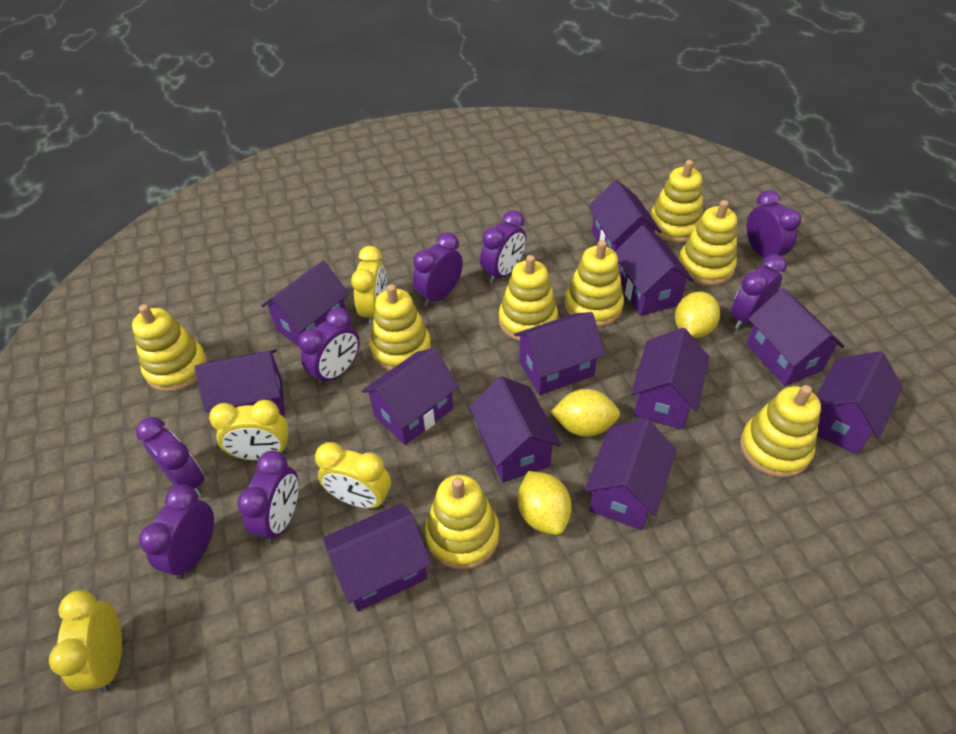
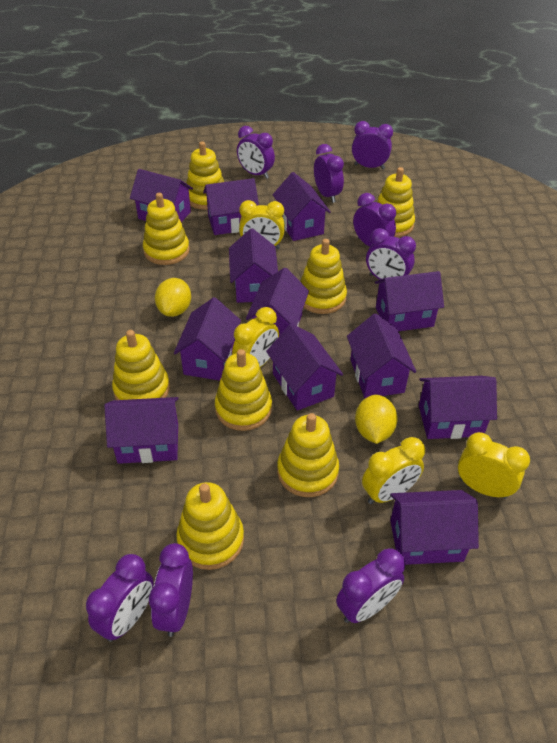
yellow lemon: [518,471,572,535] [551,389,620,437] [675,292,720,338] = 3 -> [155,278,191,317] [355,395,398,444] = 2

